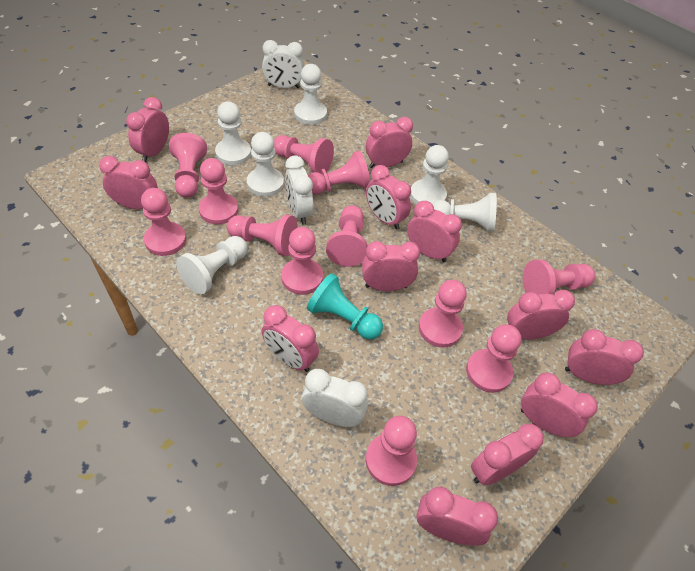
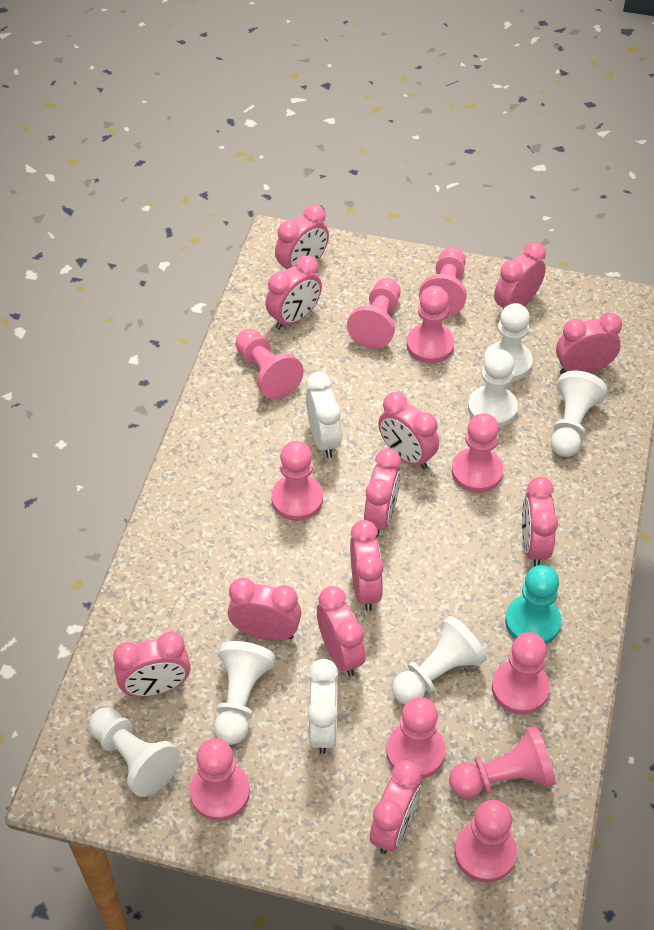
pink pawn: [141,188,186,256] [169,133,207,198] [199,158,238,225] [227,215,298,256] [274,135,334,174] [281,227,323,295] [308,151,370,194] [326,205,368,267] [366,416,417,486] [419,280,467,348] [466,324,521,393] [523,259,595,295] = 12 -> [190,738,250,821] [235,329,304,399] [271,441,323,521] [347,278,400,349] [386,697,445,779] [407,286,454,364] [419,247,467,316] [449,726,556,798] [452,413,503,493] [455,800,517,883] [492,633,550,714] = 11
white clock: [262,40,304,88] [285,156,313,225] [302,369,368,427] = 3 -> [306,372,342,458] [308,659,338,754] = 2

